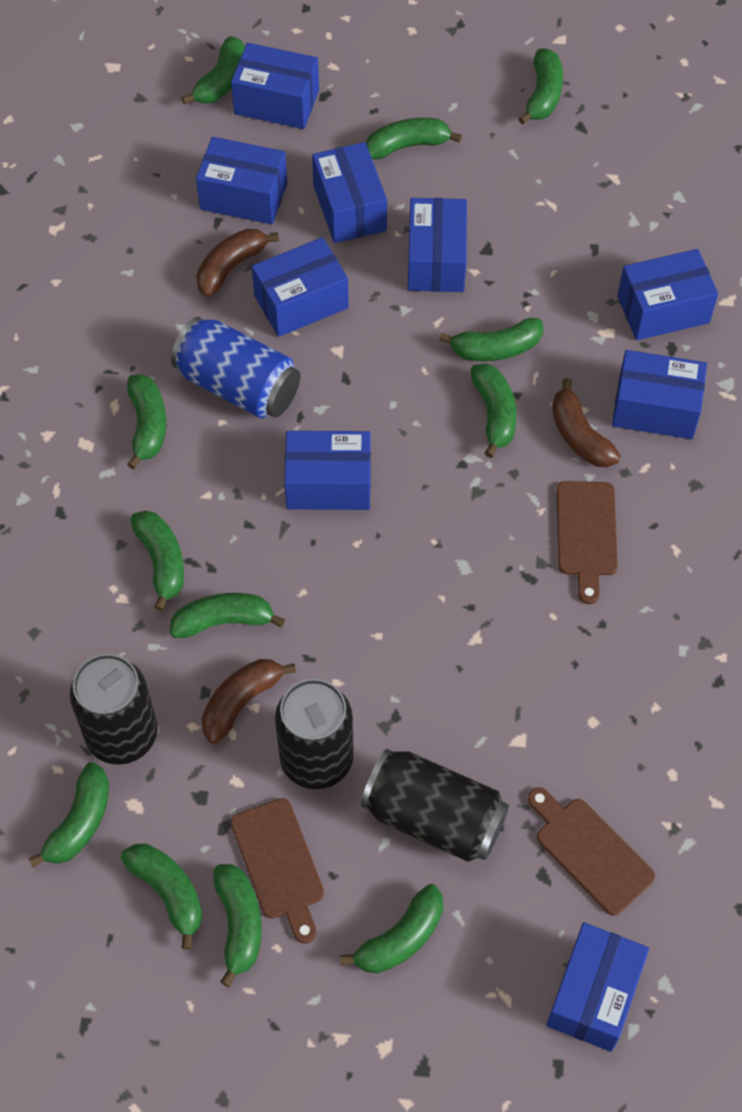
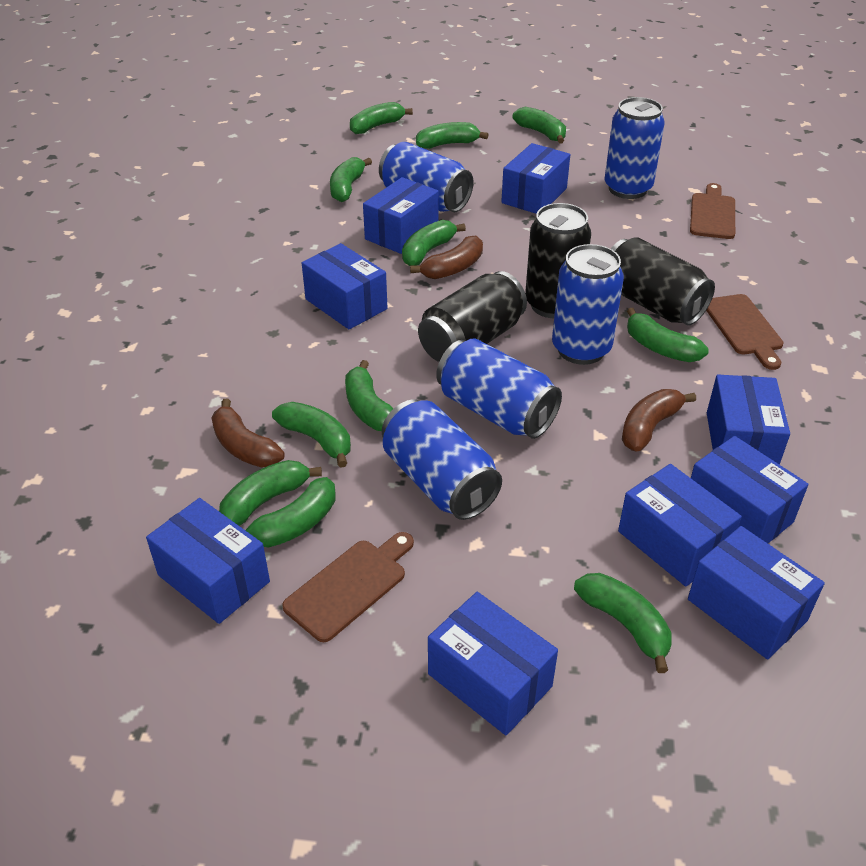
blue can: [171,317,301,418] = 1 -> [379,142,474,212] [382,399,502,520] [436,338,562,439] [552,244,624,365] [605,97,665,199] = 5
green banana: [29,762,109,867] [121,844,203,950] [127,374,166,469] [130,511,184,611] [170,593,285,638] [182,36,245,105] [213,864,262,987] [340,884,443,973] [365,118,462,160] [439,318,543,361] [470,363,517,458] [518,48,563,125] = 12 -> [219,460,322,526] [245,477,336,547] [272,402,351,468] [330,157,372,202] [345,360,393,431] [350,102,413,134] [402,220,466,266] [416,122,488,149] [513,107,566,144] [574,573,672,673] [627,308,709,362] = 11

